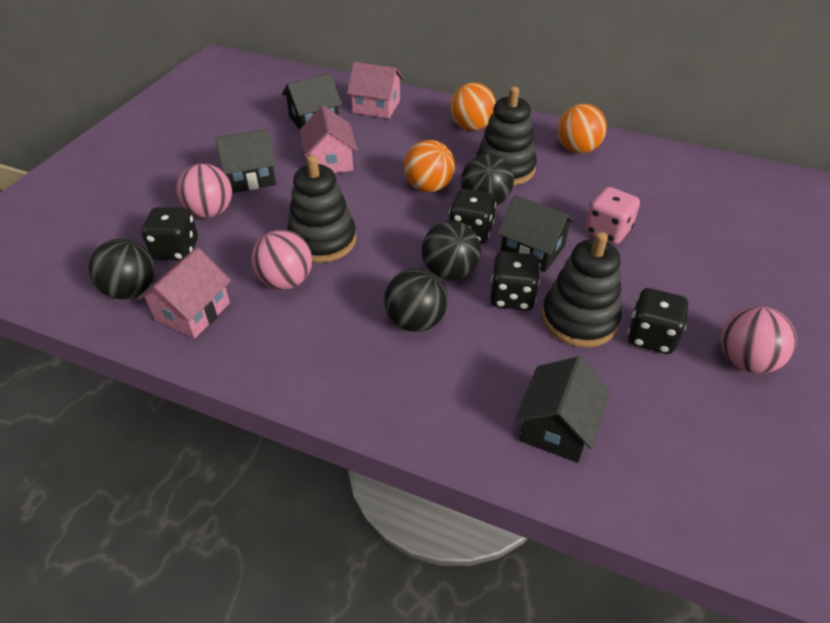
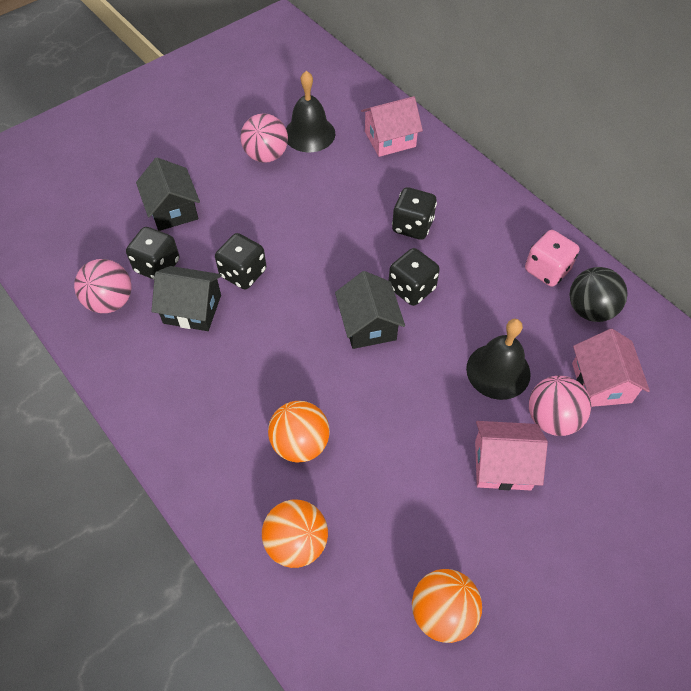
black ball: [89,238,155,299] [384,268,448,332] [421,221,481,280] [461,154,514,206] = 4 -> [569,267,628,322] = 1
black bell: none = 0 -> [286,71,335,152] [466,319,531,400] = 2
black house: [215,129,276,193] [282,73,342,130] [497,195,575,272] [515,357,610,463] = 4 -> [136,157,200,231] [152,266,222,331] [335,271,405,349] = 3
black stacking toy: [287,155,356,263] [476,86,537,186] [542,232,622,348] = 3 -> none = 0

